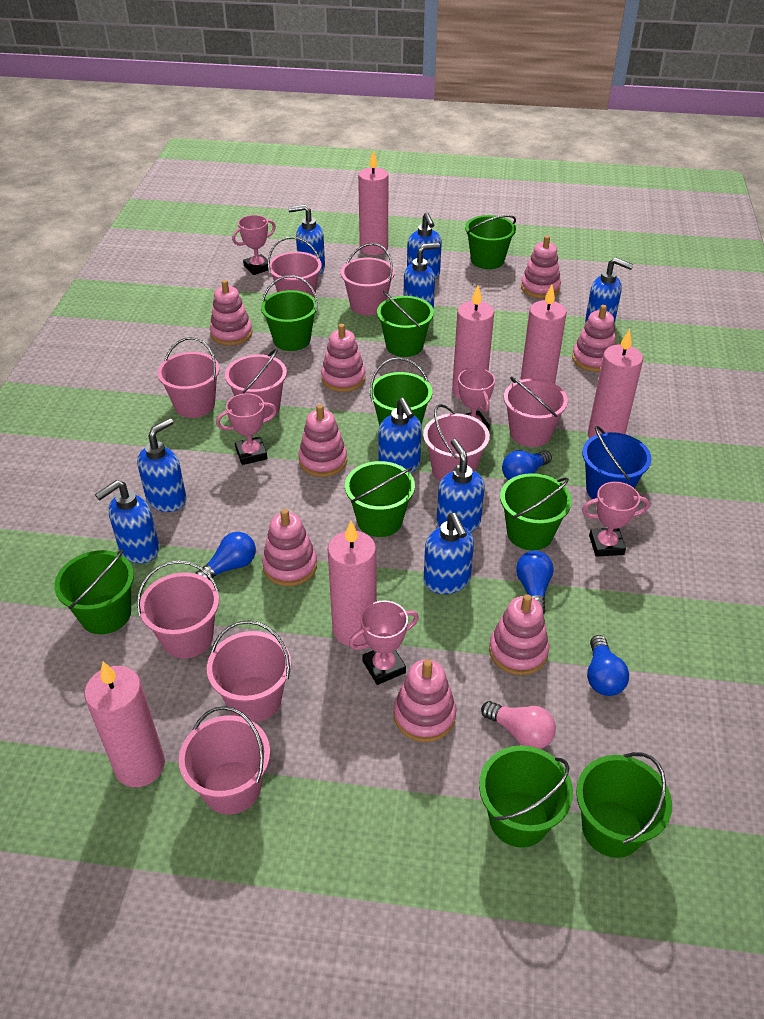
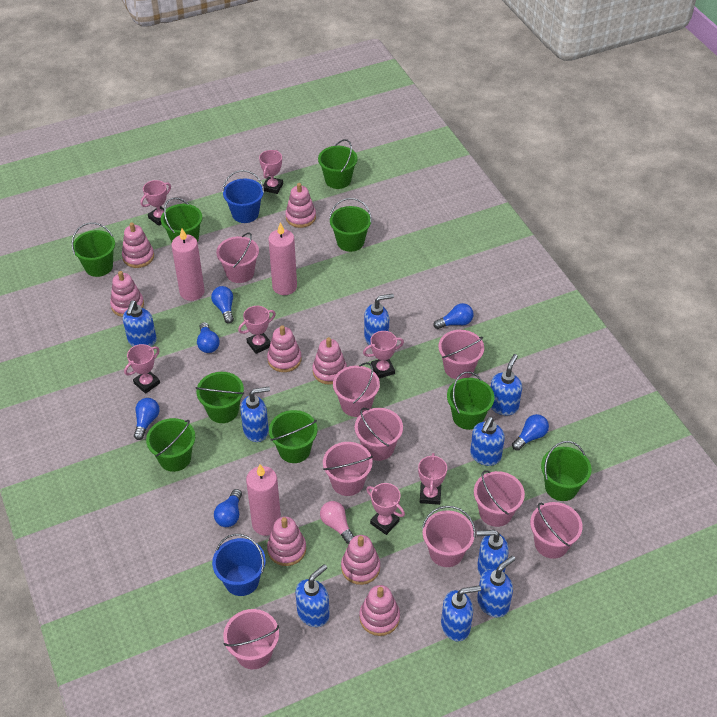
blue bucket: [582,426,652,499] = 1 -> [212,534,266,596] [222,170,264,223] = 2
blue light bulb: [195,532,256,580] [502,451,552,480] [516,551,554,615] [587,635,629,696] = 4 -> [134,398,160,440] [197,322,220,353] [211,286,234,324] [214,489,242,527] [433,303,473,329] [512,414,549,451] = 6
pink candle: [84,662,165,787] [328,521,377,646] [358,151,389,255] [452,286,494,399] [520,285,567,384] [588,329,643,438] = 6 -> [171,228,205,301] [246,465,281,536] [269,222,297,295] = 3
pink trophy: [216,393,277,465] [232,215,276,275] [349,600,419,685] [458,368,495,430] [582,482,650,557] = 5 -> [124,344,160,394] [140,180,171,226] [238,306,276,354] [259,150,283,194] [363,331,404,378] [366,483,405,535] [418,453,447,505] = 7

